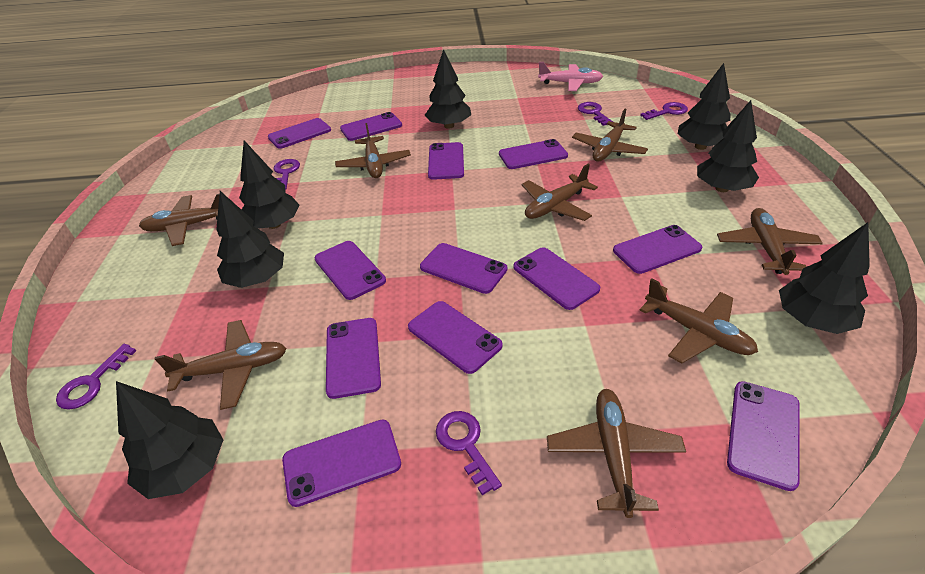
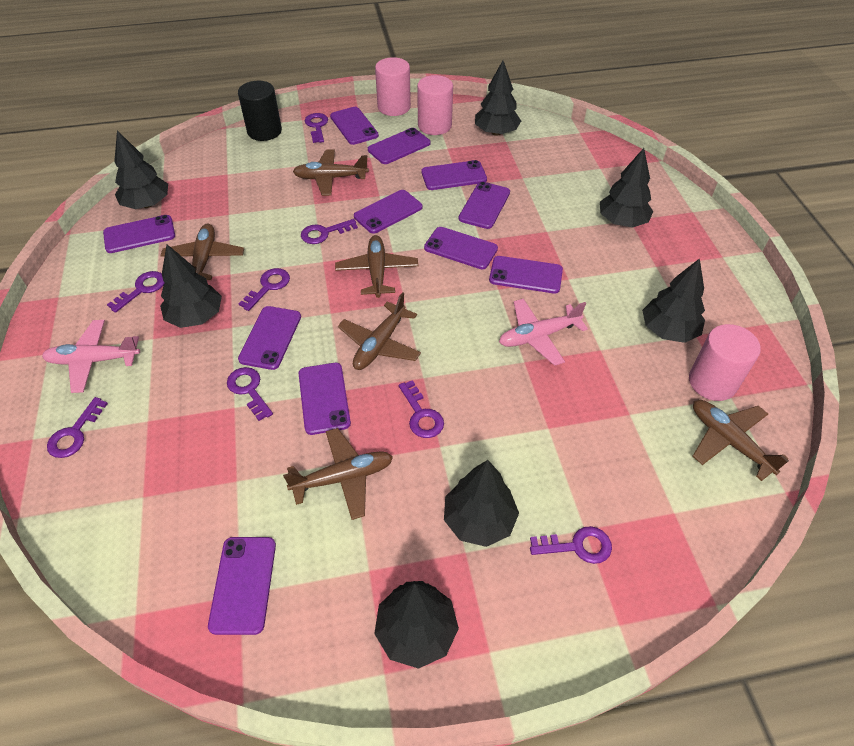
black cylinder: none = 0 -> [238,81,282,141] = 1
brown plane: [139,194,220,246] [155,320,287,410] [335,123,411,178] [521,164,598,221] [547,389,686,518] [572,109,648,161] [640,278,758,363] [717,208,823,275] = 8 -> [160,223,244,280] [283,428,393,520] [293,149,369,196] [335,235,418,298] [338,292,421,370] [693,400,789,481] = 6
pink cylinder: none = 0 -> [375,57,411,116] [417,75,453,135] [689,324,761,401] = 3
pink plane: [538,62,603,91] = 1 -> [42,320,140,393] [499,298,588,366] = 2
purple key: [56,344,136,410] [274,159,300,190] [436,411,502,495] [578,102,613,126] [640,102,688,120] = 5 -> [47,397,108,458] [107,271,165,313] [227,367,273,421] [238,268,290,311] [301,219,358,244] [305,113,328,143] [399,380,444,438] [530,526,612,564] = 8
purple phone: [268,118,331,149] [282,419,401,507] [315,241,386,300] [326,318,381,399] [340,112,402,141] [408,301,503,374] [420,243,507,294] [428,142,464,180] [499,139,568,169] [513,247,600,310] [613,225,702,274] [727,381,800,491] = 12 -> [103,215,175,253] [208,537,276,635] [238,306,301,370] [298,363,351,435] [330,107,379,145] [354,190,423,234] [368,128,431,164] [421,160,487,190] [424,227,498,269] [459,181,510,229] [489,256,563,293] = 11

